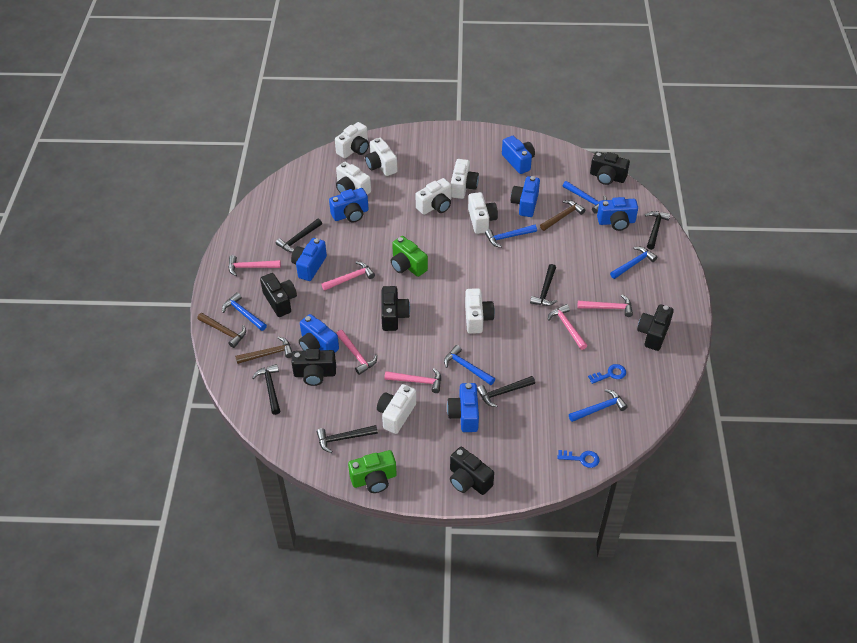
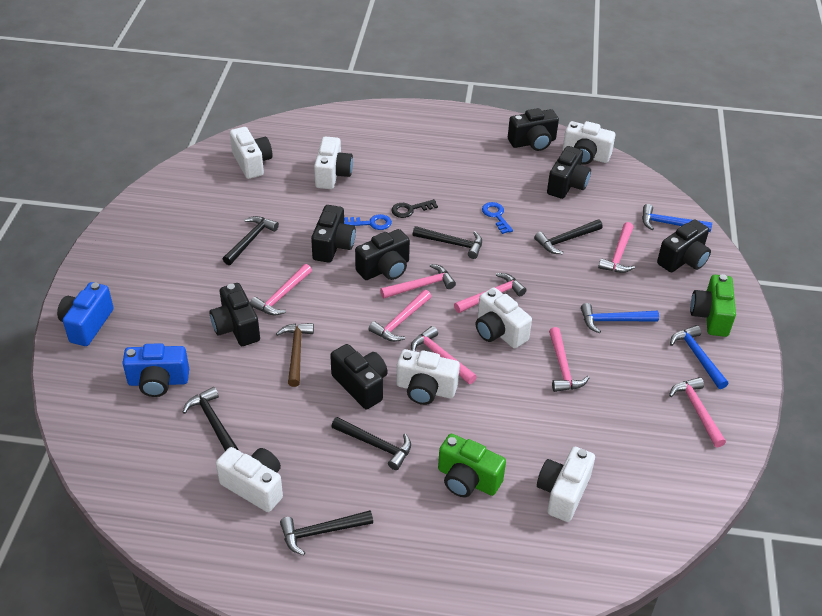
black camera: [260,273,297,317] [291,349,336,386] [381,286,410,331] [450,447,494,495] [590,152,630,185] [637,304,674,351] = 6 -> [209,283,260,346] [311,205,356,263] [330,344,388,409] [355,229,410,280] [508,108,559,151] [547,146,591,199] [657,220,711,272] = 7
black key: none = 0 -> [391,199,438,218] = 1
blue camera: [291,238,327,281] [299,314,339,353] [329,188,369,223] [447,383,479,432] [502,136,535,174] [511,176,540,217] [597,197,638,231] = 7 -> [57,282,114,346] [123,343,189,397] = 2
blue hammer: [222,292,267,331] [444,345,495,385] [485,225,537,248] [563,181,607,214] [569,389,628,422] [610,247,657,279] = 6 -> [581,303,659,333] [642,204,712,232] [670,325,728,389] = 3
brown hammer: [197,313,246,348] [235,337,293,364] [540,200,585,231] = 3 -> [276,323,314,387] = 1
pink hammer: [228,255,281,276] [321,262,375,291] [336,330,377,375] [384,368,441,393] [548,304,587,350] [578,295,633,317] = 6 -> [250,264,312,316] [369,290,432,342] [380,264,456,299] [411,326,477,384] [454,273,527,313] [549,327,589,392] [598,222,635,273] [669,377,726,447] = 8
white camera: [335,122,369,159] [336,162,371,195] [365,138,398,176] [377,384,416,434] [415,178,452,215] [451,159,479,199] [465,288,495,334] [468,192,498,234] = 8 -> [216,447,283,512] [230,127,273,179] [314,136,353,189] [396,349,460,405] [476,287,532,349] [537,447,595,522] [562,121,615,165] = 7

